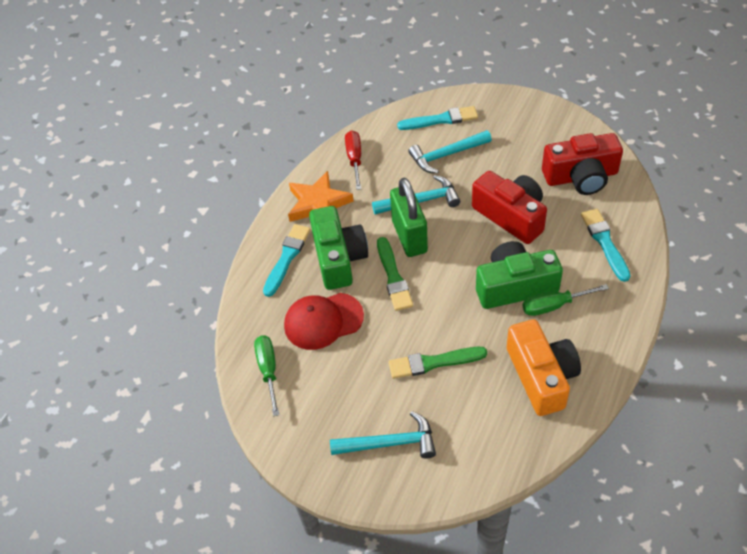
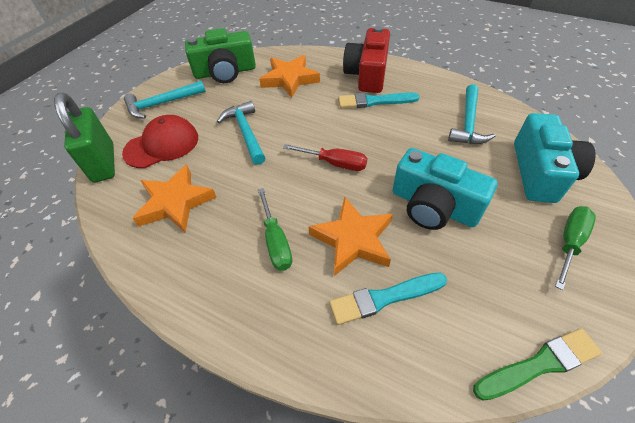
green brush: [377,237,413,311] [389,347,487,379] = 2 -> [473,328,602,401] = 1
green camera: [309,206,368,290] [476,241,563,309] = 2 -> [185,28,256,83] = 1
orange camera: [507,319,581,416] = 1 -> none = 0
orange star: [288,171,354,222] = 1 -> [132,165,217,233] [259,55,320,98] [309,197,393,276] = 3
red camera: [472,171,547,244] [542,133,623,195] = 2 -> [343,26,390,93] = 1
turquoise brush: [263,224,311,297] [397,106,478,130] [581,209,631,282] = 3 -> [329,273,447,325] [338,93,420,108] = 2
turquoise camera: none = 0 -> [393,148,498,230] [514,113,596,203] = 2

